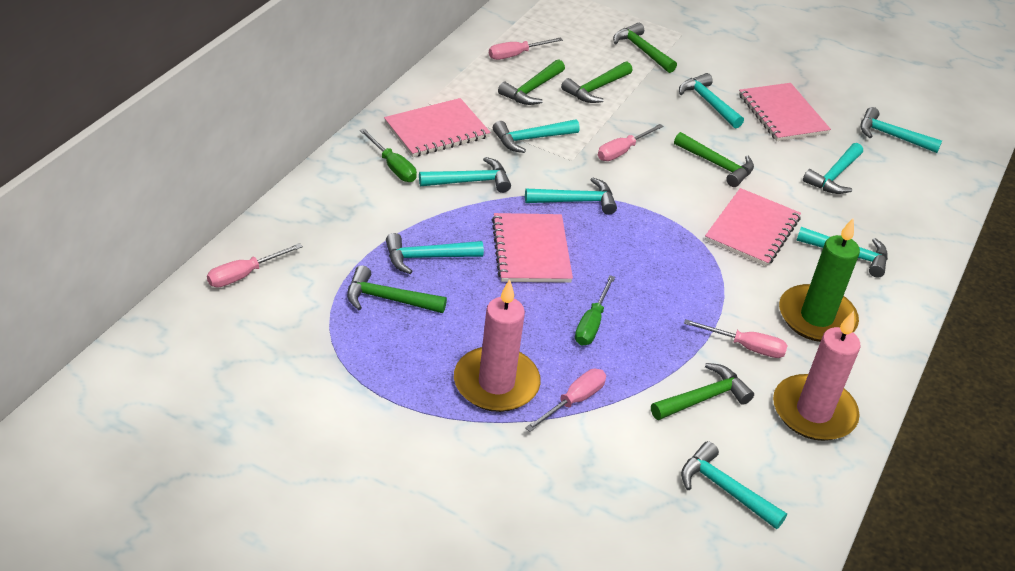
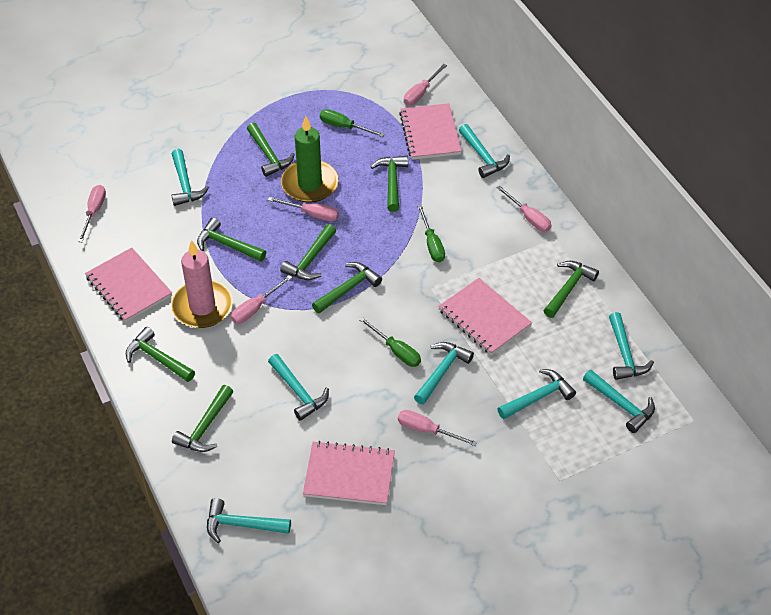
green hammer: [347,265,447,313] [498,59,565,105] [561,62,633,103] [613,23,677,73] [651,363,754,420] [674,132,754,187] = 6 -> [126,327,195,382] [172,385,233,452] [197,218,266,262] [247,123,295,177] [280,224,336,280] [312,262,382,314] [371,156,408,212] [543,261,599,318] = 8
green screwdriver: [360,129,417,182] [575,275,615,346] = 2 -> [320,109,385,137] [359,317,421,367] [417,205,445,262] = 3
pink candle: [454,279,541,412] [773,311,861,441] = 2 -> [171,240,233,328] = 1
pink screwdriver: [207,243,303,288] [489,37,563,60] [525,369,606,432] [598,124,664,161] [684,319,787,358] = 5 -> [78,185,106,242] [231,275,292,324] [268,197,339,221] [398,410,478,446] [404,64,447,105] [496,185,551,232] = 6
turquoise hammer: [386,233,484,274] [419,157,511,193] [493,119,580,153] [525,177,617,215] [679,73,744,128] [681,441,787,529] [796,227,888,278] [803,143,863,194] [860,107,942,153] = 9 -> [172,149,209,206] [207,498,291,543] [268,354,329,421] [414,342,474,404] [459,124,510,178] [497,369,576,419] [583,370,655,433] [609,312,654,380] = 8

